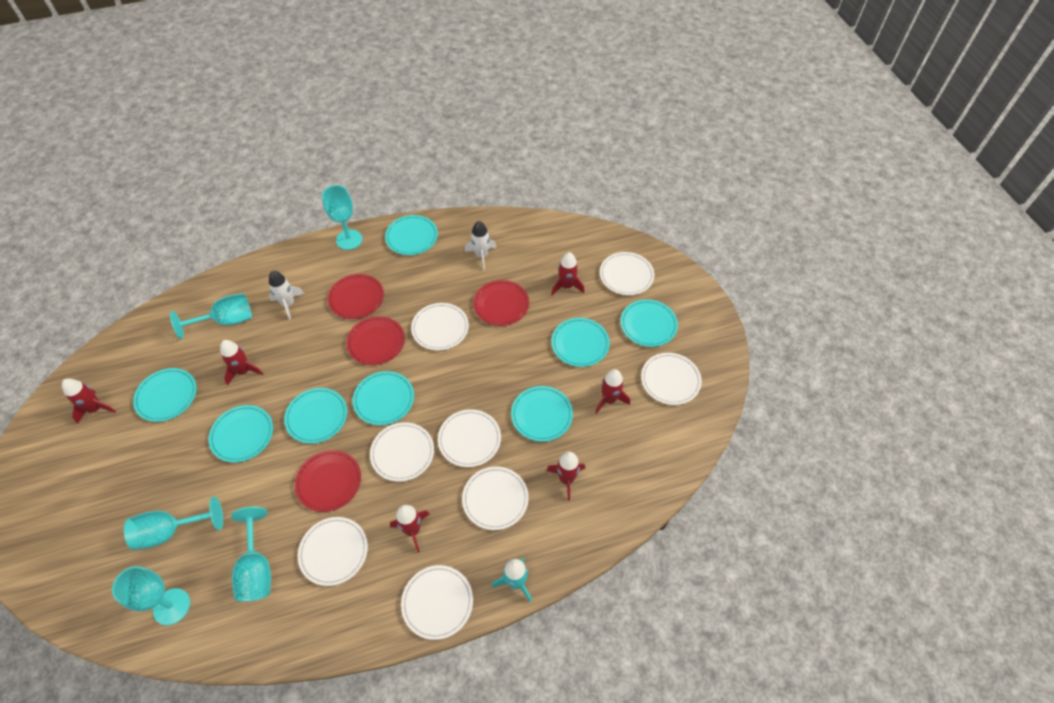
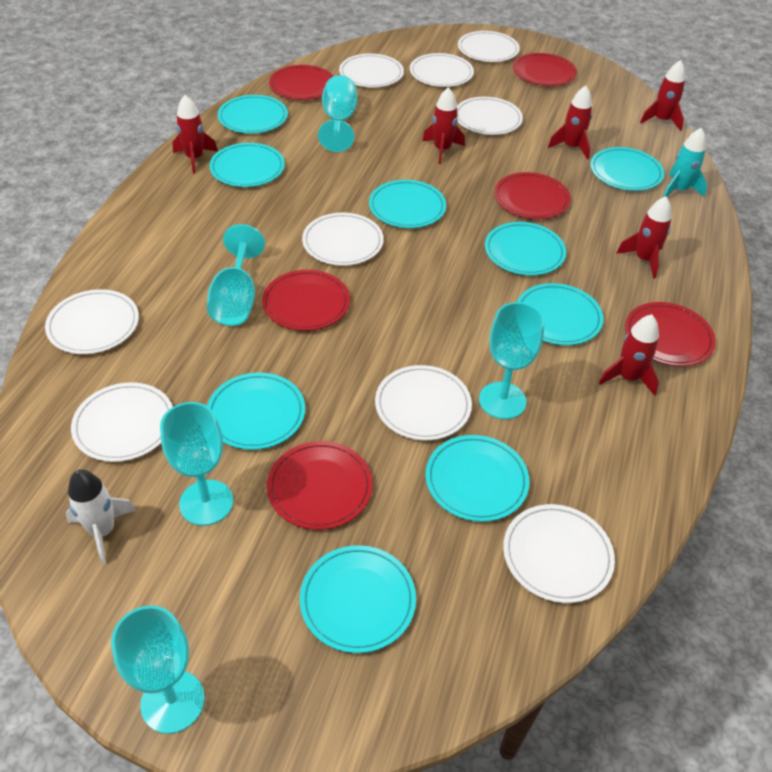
red plate: [295,450,361,512] [328,274,384,319] [346,316,405,365] [473,280,529,326] = 4 -> [262,270,350,331] [267,441,373,530] [269,65,333,100] [494,172,571,219] [513,53,577,86] [625,302,716,366] = 6
turquoise plate: [133,368,197,422] [209,405,273,463] [284,388,347,444] [353,371,414,425] [385,215,438,255] [511,386,573,442] [551,318,610,367] [620,299,678,347] = 8 -> [207,373,305,450] [209,143,285,187] [218,95,288,134] [300,545,416,653] [369,180,446,228] [425,435,530,522] [485,222,566,275] [517,283,603,345] [590,147,664,191] = 9
white plate: [298,517,368,586] [370,422,434,482] [401,565,473,640] [411,303,469,351] [438,409,501,467] [462,467,529,530] [600,252,654,295] [641,353,702,405] = 8 -> [45,289,139,354] [71,382,173,462] [302,213,384,266] [339,54,404,88] [375,365,472,440] [410,53,474,87] [457,97,523,135] [458,31,520,62] [503,504,615,603] = 9
white rocket: [269,271,304,320] [465,221,497,270] = 2 -> [66,469,136,564] = 1

